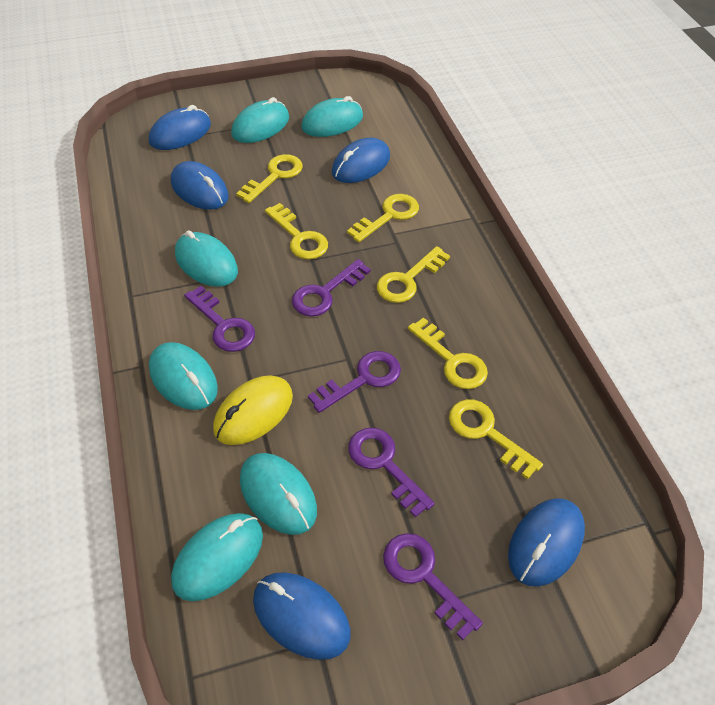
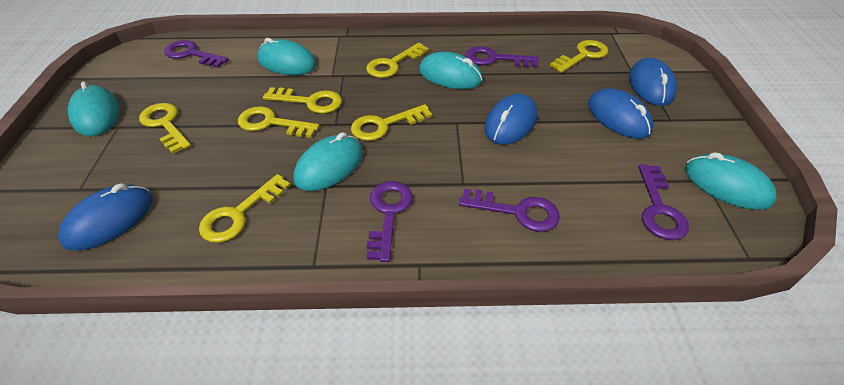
blue mouse: [149,105,211,150] [171,161,229,210] [253,572,351,660] [332,138,390,183] [508,498,585,587] = 5 -> [58,183,153,251] [484,93,537,144] [588,88,654,139] [629,57,677,106] = 4
turquoise mouse: [149,342,218,410] [171,513,263,601] [175,230,238,287] [231,97,289,143] [240,453,317,535] [301,96,363,137] = 6 -> [68,82,120,136] [257,38,316,75] [293,132,363,191] [419,52,483,89] [685,152,777,210] = 5
yellow key: [236,154,303,203] [265,203,328,259] [347,194,419,242] [377,246,450,303] [408,317,488,389] [449,399,543,479] = 6 -> [139,103,191,154] [199,174,291,243] [238,106,319,138] [263,87,342,114] [351,104,432,141] [366,43,429,78] [550,40,609,73] = 7
yellow mouse: [213,375,293,445] = 1 -> none = 0

